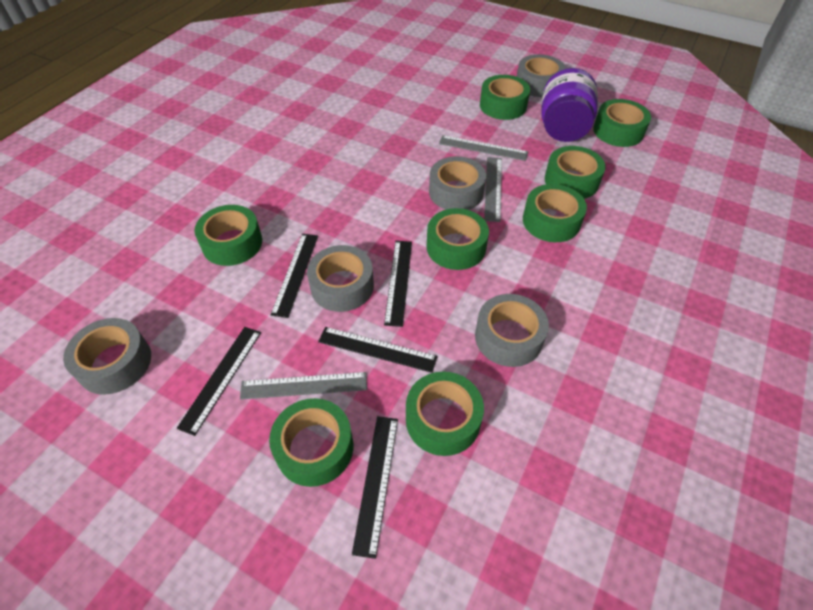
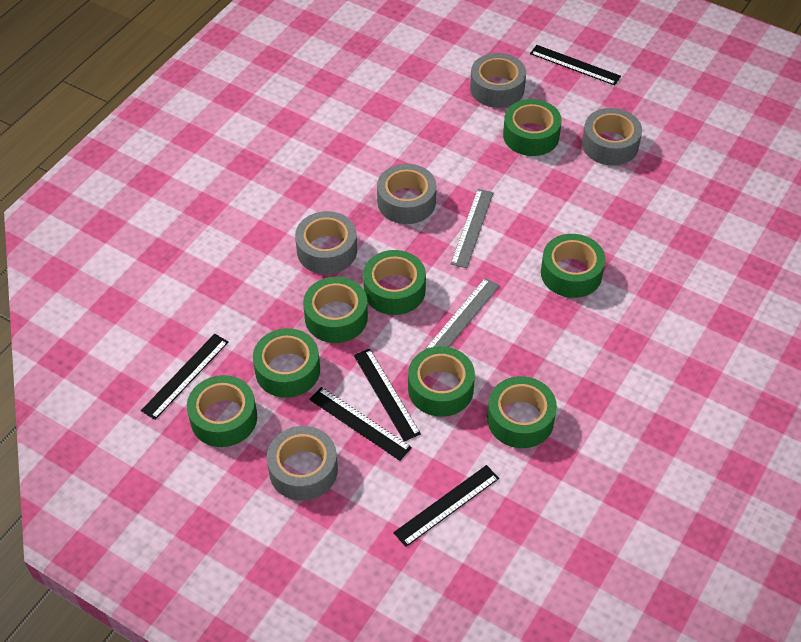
grey ruler: [240,372,367,400] [439,135,528,161] [484,157,502,222] = 3 -> [425,278,500,350] [451,189,494,268] = 2
purple jar: [541,68,598,142] = 1 -> none = 0

